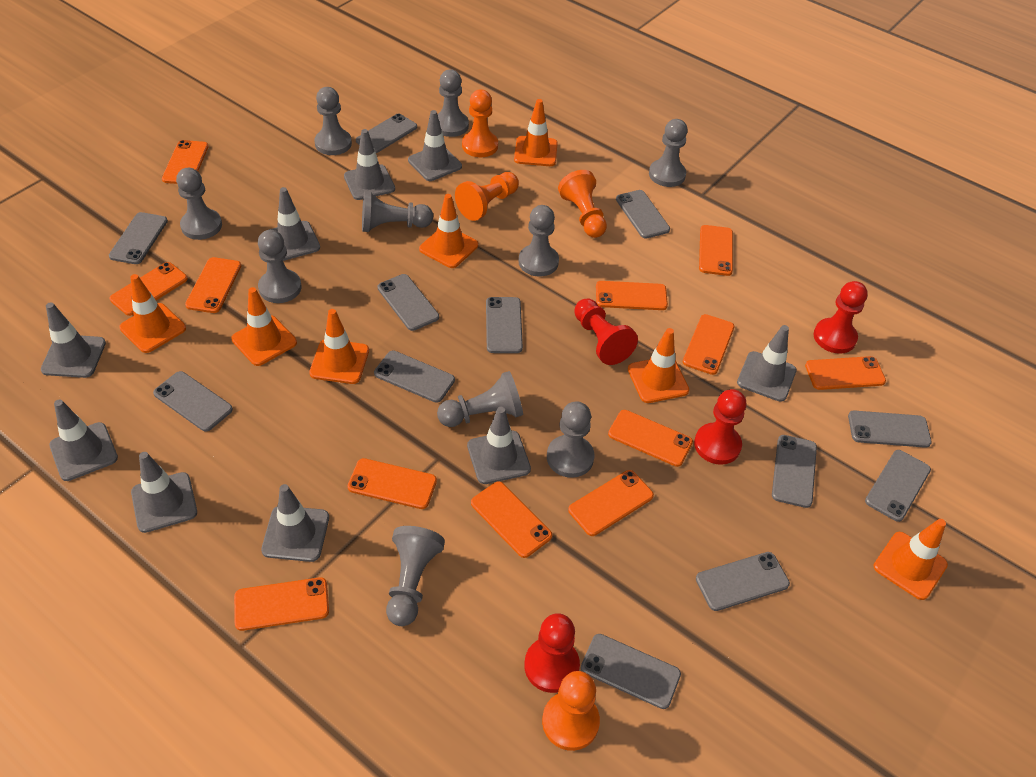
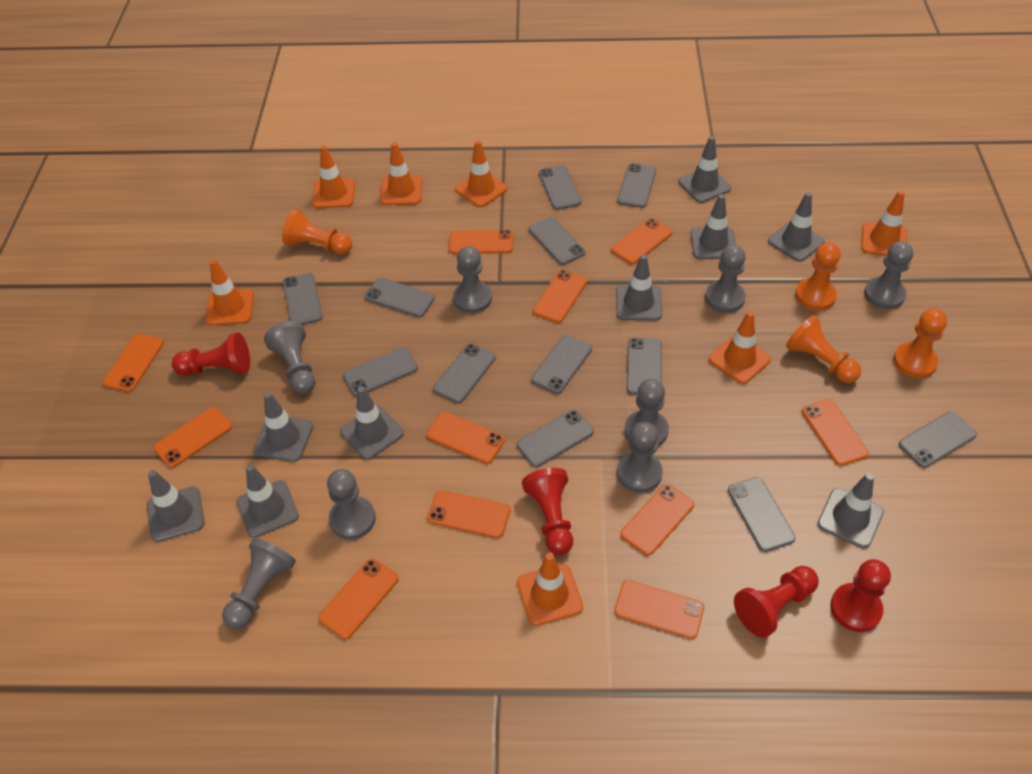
grey pawn: [176,168,222,240] [258,230,301,303] [314,87,352,155] [362,191,433,232] [386,526,445,626] [437,69,469,137] [437,371,523,427] [518,205,559,277] [547,401,594,478] [649,119,688,187] = 10 -> [222,538,296,629] [264,321,315,394] [327,469,376,540] [453,246,492,313] [617,422,663,493] [625,379,669,447] [705,245,746,313] [864,241,913,309] = 8
orange phone: [110,262,188,316] [162,140,209,184] [185,257,241,313] [234,577,329,631] [347,458,437,509] [471,481,552,558] [568,470,654,536] [596,281,668,310] [608,410,693,467] [683,314,735,375] [699,225,733,276] [805,356,886,390] = 12 -> [103,334,164,392] [154,407,232,468] [318,559,399,639] [427,412,505,464] [427,490,510,538] [449,230,513,254] [533,269,587,323] [611,218,673,264] [614,580,704,639] [621,484,694,556] [802,399,869,466] = 11

